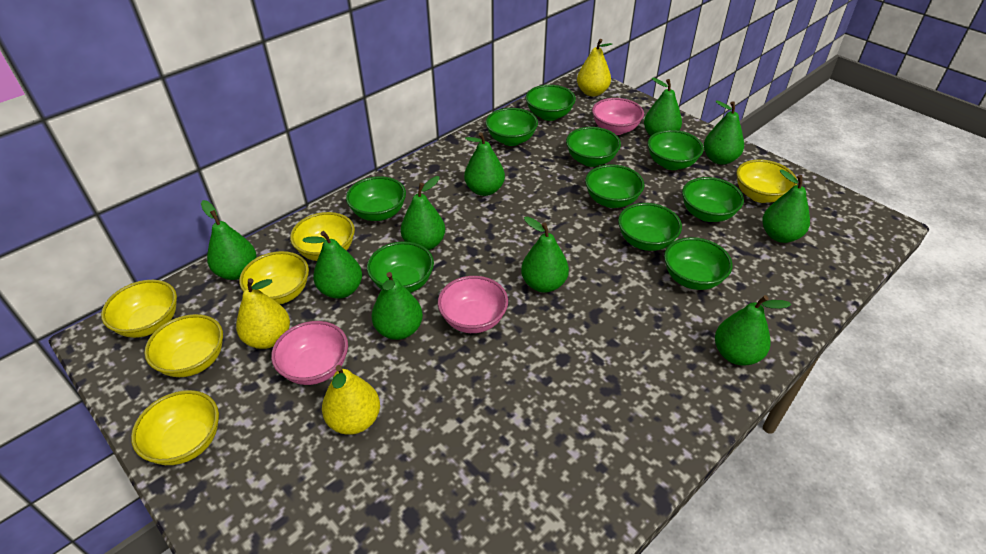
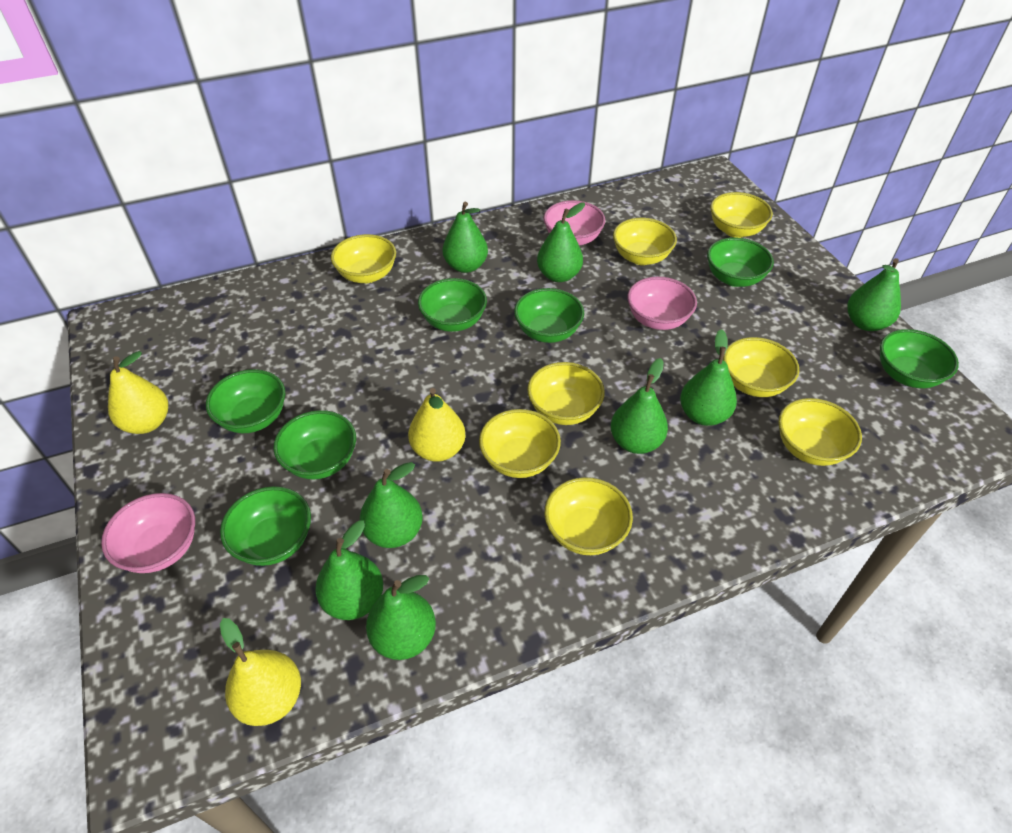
green bowl: [346,176,406,221] [367,242,434,293] [486,108,538,146] [526,85,576,121] [566,127,621,167] [585,164,644,208] [618,203,682,251] [648,130,704,170] [664,237,733,290] [682,177,744,222] = 10 -> [206,369,285,433] [220,486,311,566] [273,410,356,479] [418,278,487,332] [514,288,584,343] [707,237,774,287] [880,329,959,388] = 7
green pear: [201,200,256,280] [302,231,362,299] [371,272,423,340] [401,176,445,250] [464,132,505,196] [521,216,569,293] [644,77,682,136] [704,100,744,165] [715,295,791,366] [762,170,810,243] = 10 -> [315,520,383,620] [360,462,423,548] [366,575,436,660] [443,202,488,273] [537,202,585,282] [611,358,668,454] [680,329,737,426] [847,258,901,331] = 8
yellow bowl: [101,280,177,338] [131,390,219,465] [144,314,223,377] [239,251,309,304] [290,212,355,261] [736,160,797,203] = 6 -> [331,234,396,283] [479,409,561,478] [527,362,605,425] [544,477,633,555] [613,218,677,265] [710,192,773,238] [723,337,799,397] [778,398,862,466] = 8

